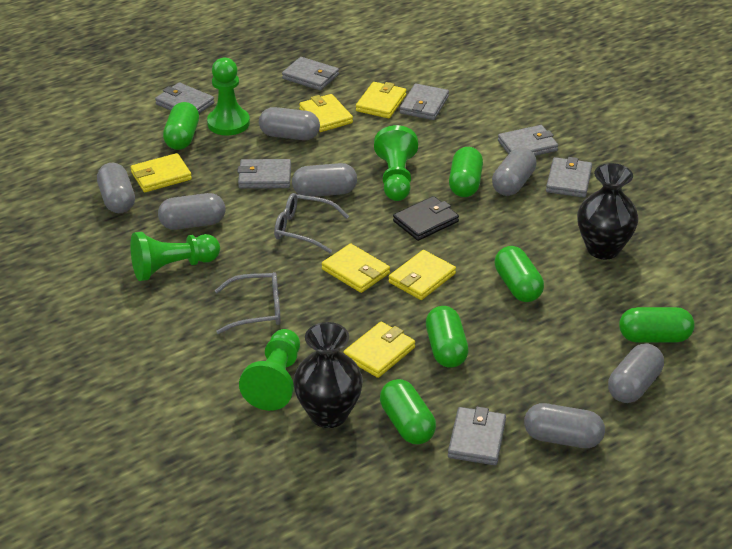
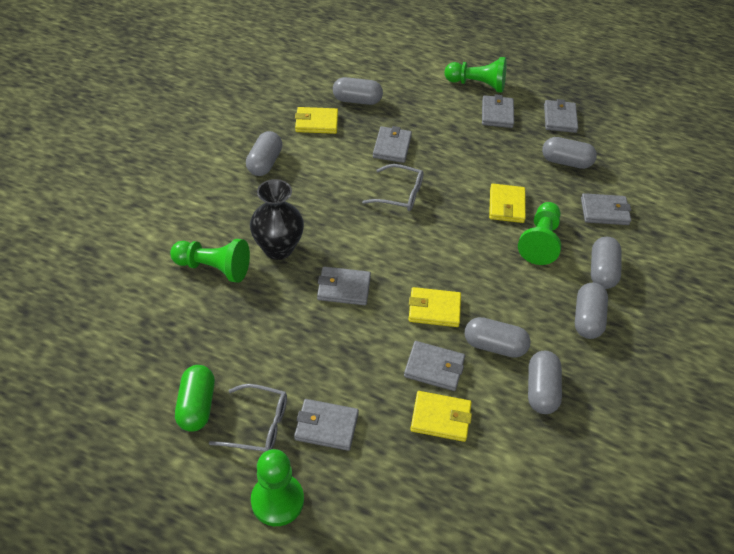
black vase: [293,322,363,428] [577,163,639,259] = 2 -> [250,179,304,260] = 1
black wallet: [393,196,459,241] = 1 -> none = 0
green capsule: [163,102,199,150] [380,379,436,444] [426,306,469,368] [449,147,483,197] [495,246,544,302] [619,307,694,343] = 6 -> [175,365,215,432] = 1
yellow wallet: [131,153,192,192] [299,94,353,132] [322,243,390,293] [343,322,415,378] [356,82,406,118] [388,250,456,300] = 6 -> [295,107,338,134] [408,287,461,327] [410,391,472,442] [489,184,526,223] = 4

